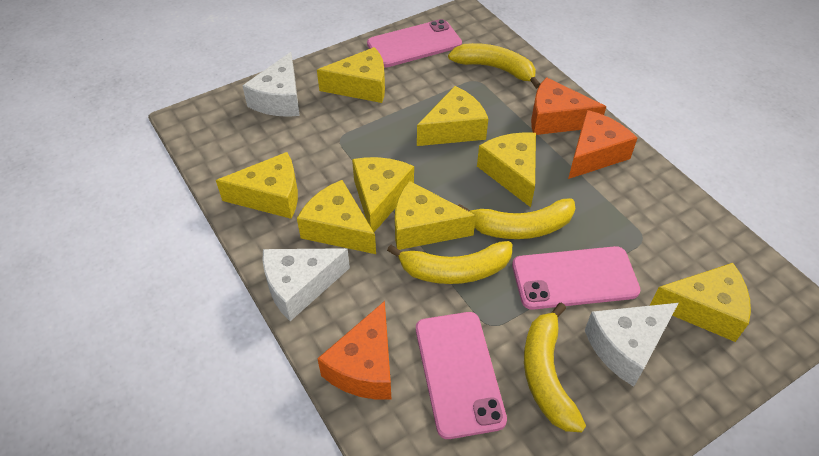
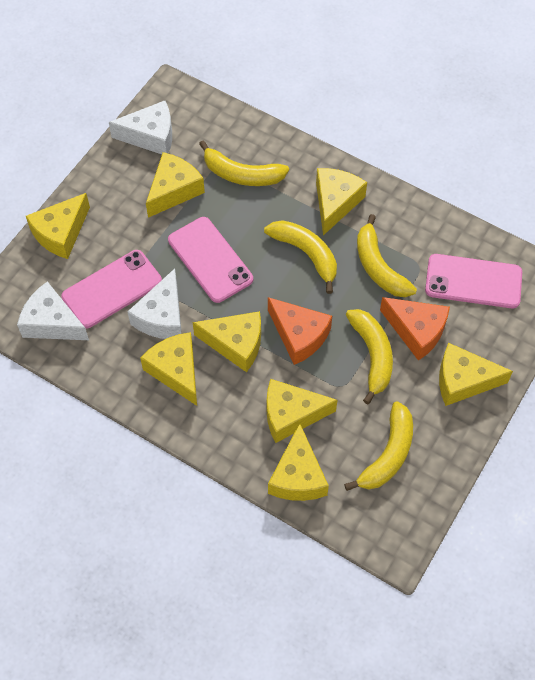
orange cheese: [317,301,391,400] [531,77,606,135] [568,110,638,179] = 3 -> [268,297,332,365] [380,297,450,361] = 2
yellow banana: [387,241,512,284] [448,43,540,89] [458,198,575,239] [524,303,586,432] = 4 -> [199,141,289,186] [264,220,337,294] [344,401,413,491] [346,309,393,404] [357,214,417,297] = 5

